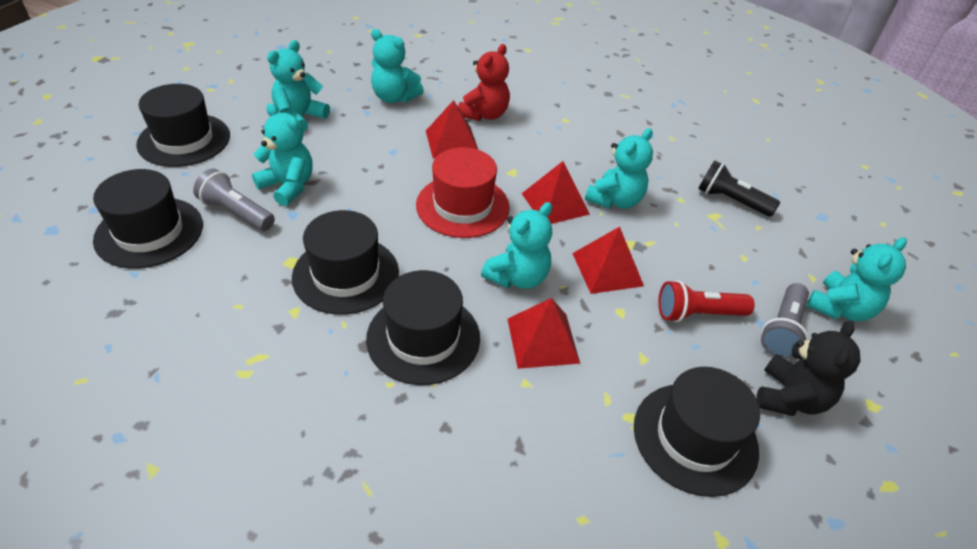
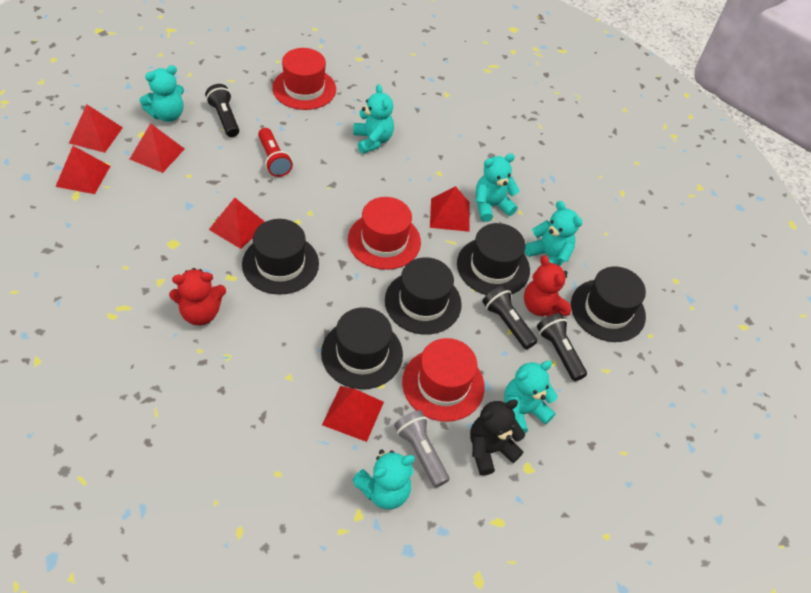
black flashlight: [698,160,780,217] = 1 -> [205,84,239,137] [482,285,538,350] [537,313,587,381] = 3
grey flashlight: [193,169,275,231] [761,283,809,359] = 2 -> [394,410,449,488] = 1
red hat: [416,147,510,238] = 1 -> [272,48,336,110] [348,197,421,270] [402,338,485,422] = 3
red pyramid: [426,100,478,159] [507,298,580,369] [522,161,590,224] [572,227,644,294] = 4 -> [55,146,110,194] [69,105,123,153] [130,123,185,173] [209,198,265,249] [322,386,384,442] [430,186,470,232] = 6
red teddy bear: [458,44,510,121] = 1 -> [169,268,226,325] [524,255,571,317] = 2

